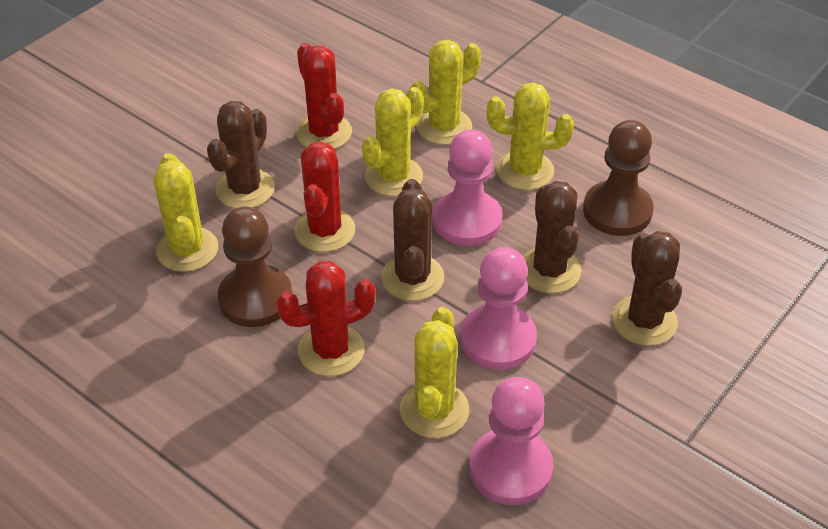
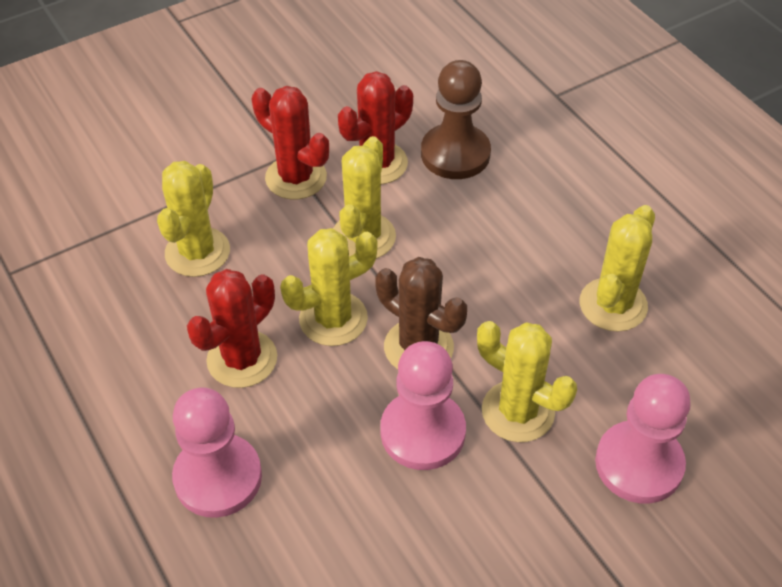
brown cactus: [207,101,275,208] [381,179,444,301] [523,181,581,293] [612,231,682,346] = 4 -> [375,257,467,369] = 1
brown pawn: [218,206,292,327] [583,120,654,236] = 2 -> [421,60,491,179] = 1

